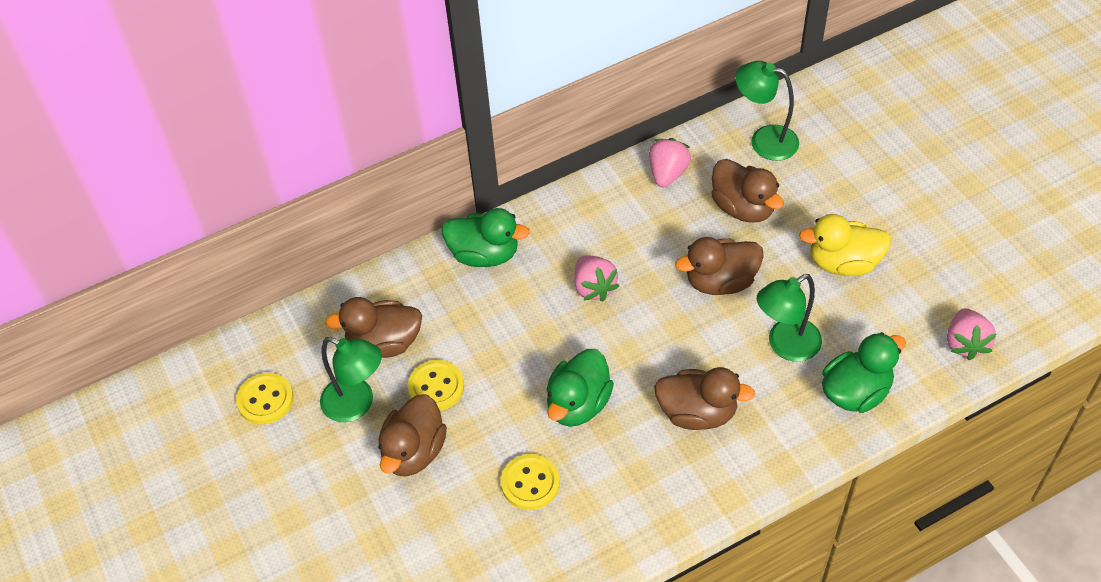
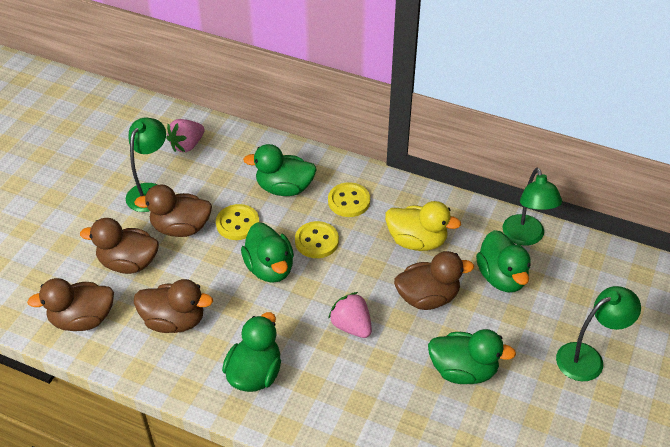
green duck: [442,208,530,267] [547,349,614,427] [822,332,906,413] = 3 -> [222,312,281,392] [241,222,294,283] [243,144,317,196] [428,329,516,384] [476,230,531,292] = 5
pink strawberry: [574,255,619,302] [649,138,691,187] [947,308,996,360] = 3 -> [166,119,205,152] [328,292,372,338] = 2

